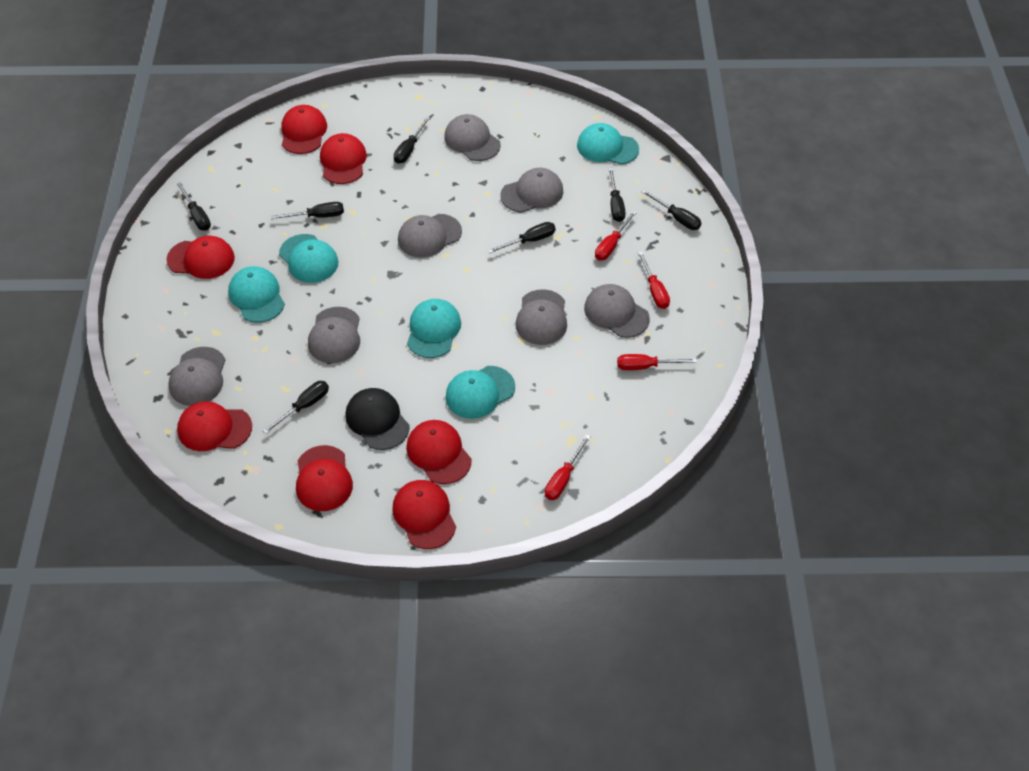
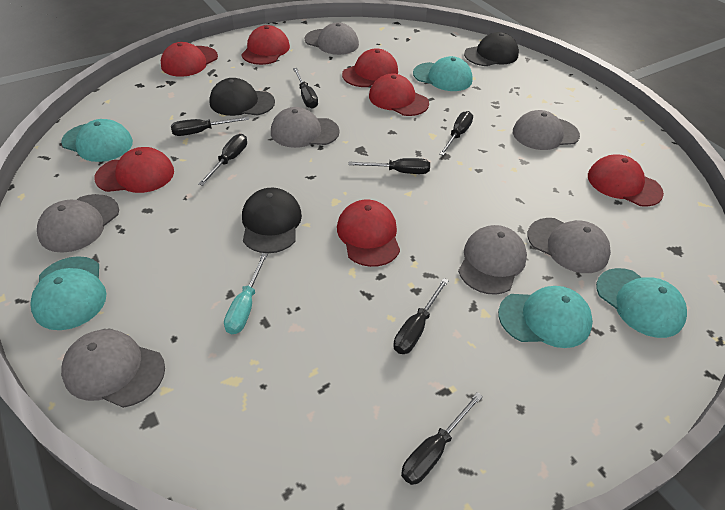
black cap: [345,388,410,450] = 1 -> [209,78,275,116] [242,188,302,253] [464,32,519,66] = 3
red screwdriver: [545,435,591,500] [595,211,637,260] [617,354,697,370] [637,251,670,309] = 4 -> none = 0
turquoise screwdriver: none = 0 -> [224,253,268,334] = 1

